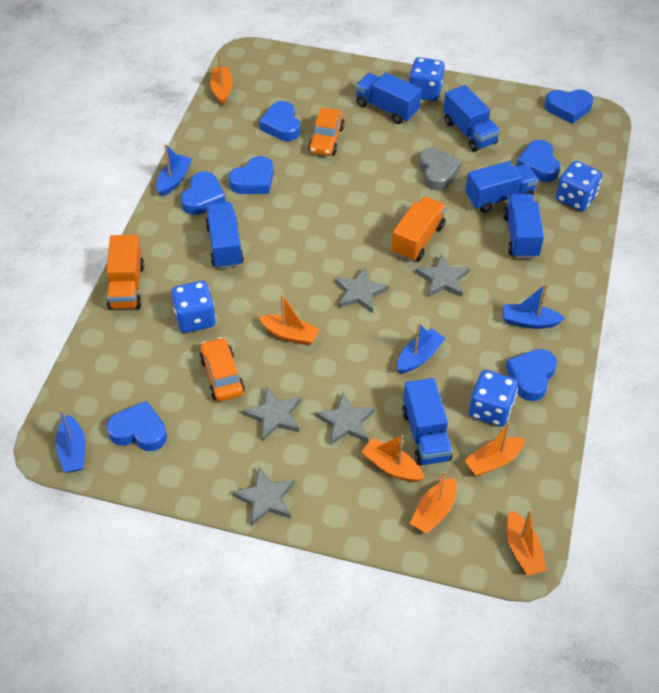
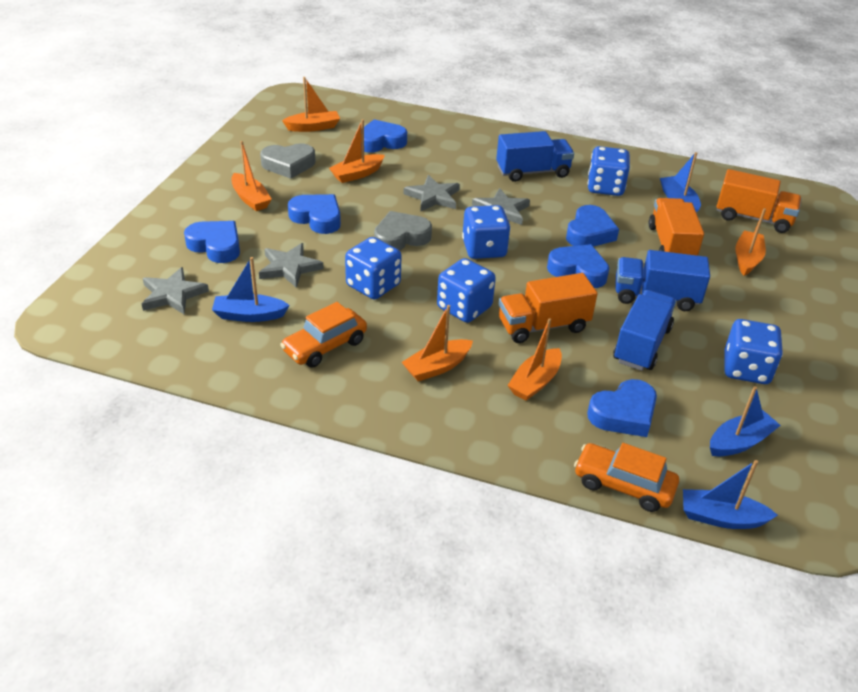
blue dice: [171,281,216,333] [409,57,445,101] [469,370,518,427] [556,161,602,211] = 4 -> [345,237,401,299] [437,258,496,323] [462,205,510,259] [588,146,630,196] [724,319,783,384] = 5
blue heart: [106,401,167,451] [181,171,226,215] [229,156,273,194] [259,101,300,141] [505,349,557,401] [516,140,560,182] [545,89,593,124] = 7 -> [184,221,240,263] [288,194,341,234] [361,119,407,153] [547,244,609,288] [566,205,619,247] [587,379,657,437] = 6
blue truck: [206,202,244,269] [356,72,422,124] [402,378,453,466] [443,85,500,152] [465,161,538,213] [503,194,544,258] = 6 -> [496,131,574,182] [613,290,676,371] [616,250,710,311] = 3
grey heart: [419,148,462,190] = 1 -> [260,143,315,179] [374,211,432,251] = 2
grey star: [232,467,295,526] [243,387,301,440] [315,393,375,445] [335,268,389,313] [415,253,470,297] = 5 -> [142,267,209,314] [259,243,323,288] [404,175,460,212] [472,188,530,225] = 4
orange truck: [106,235,144,310] [391,197,446,262] = 2 -> [499,273,598,343] [649,198,704,256] [716,169,802,233] = 3

